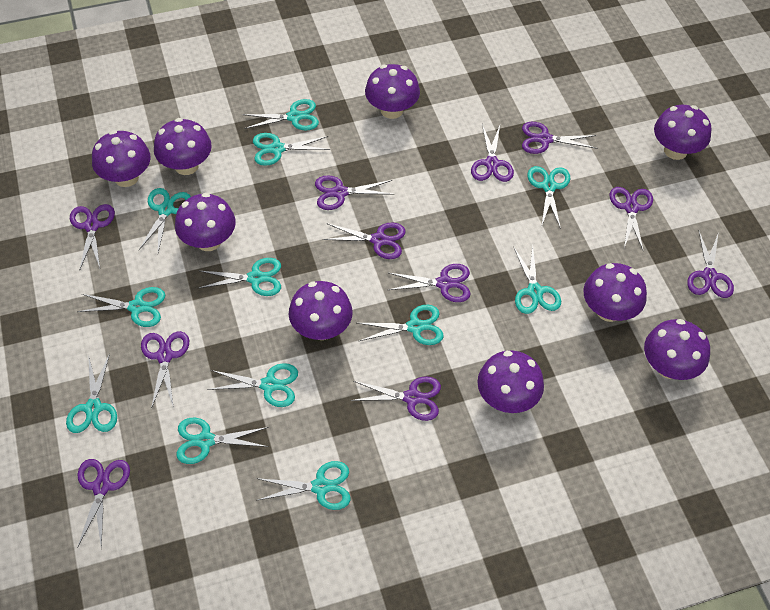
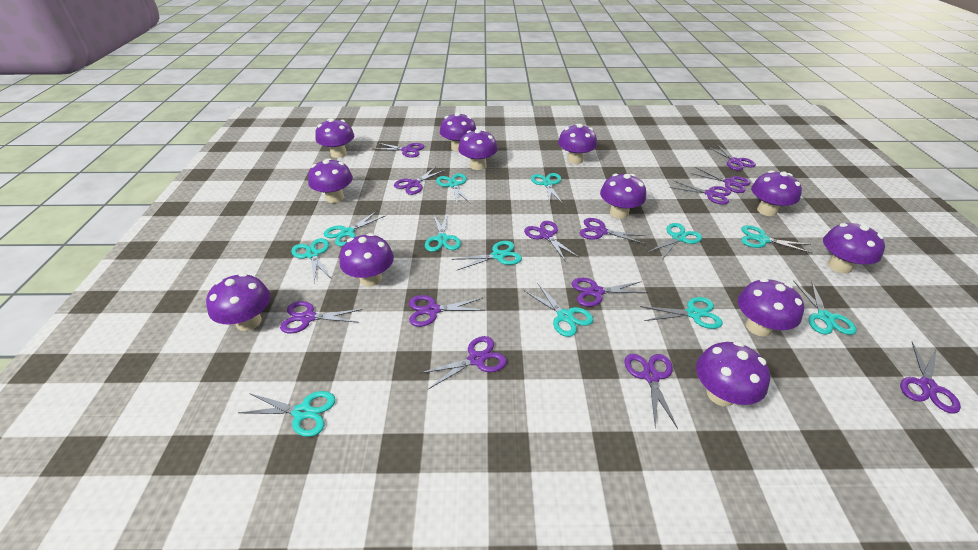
purple mushroom: [92,130,151,187] [154,118,212,175] [175,193,236,251] [289,281,353,340] [365,64,420,119] [477,350,544,413] [583,263,647,322] [644,319,710,380] [654,105,712,160] = 9 -> [206,273,271,331] [308,158,353,203] [315,118,354,158] [339,233,394,286] [440,112,476,152] [458,129,498,170] [558,124,597,164] [600,173,646,219] [696,341,770,406] [738,278,804,337] [751,170,802,216] [823,223,885,274] = 12
purple scissors: [70,204,115,271] [77,459,130,549] [141,331,189,409] [315,175,395,210] [323,223,406,259] [350,376,441,421] [388,264,470,302] [471,124,514,182] [522,122,597,154] [610,187,653,252] [687,231,734,298] = 11 -> [280,301,363,333] [375,143,424,158] [394,167,445,195] [409,295,485,327] [419,336,507,389] [524,221,579,262] [571,278,647,307] [580,218,646,244] [624,354,678,429] [670,180,731,205] [690,167,751,193] [706,143,756,171] [900,342,961,414] = 13

